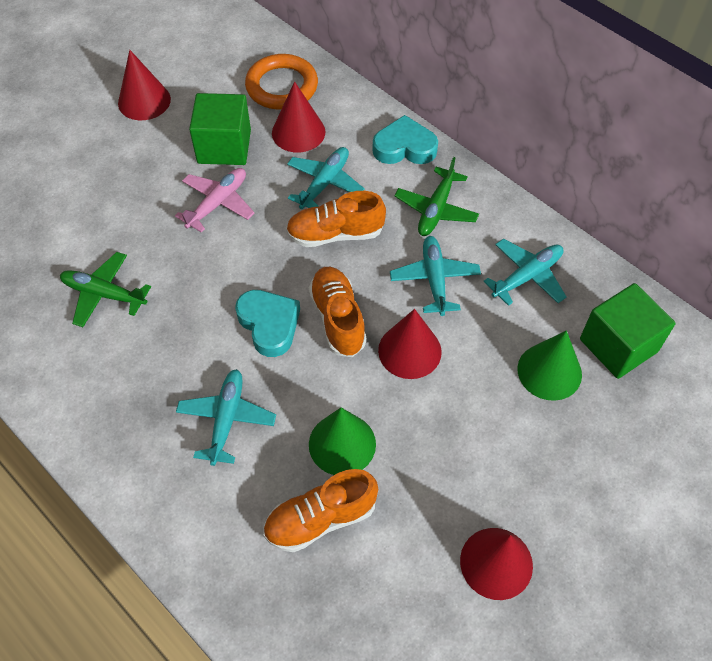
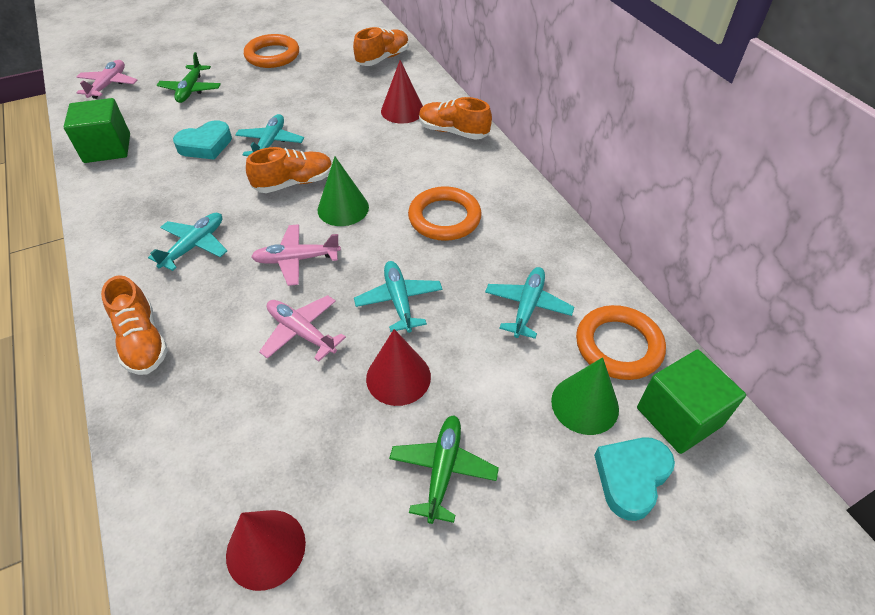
orange ring: [245,54,318,110] = 1 -> [244,34,299,68] [408,186,482,241] [576,305,666,380] = 3
orange shoe: [263,469,378,552] [286,191,386,247] [309,267,367,357] = 3 -> [101,275,168,375] [246,147,333,193] [353,27,409,66] [419,97,492,140] = 4
pink plane: [175,168,254,233] = 1 -> [76,60,137,99] [251,224,341,286] [259,295,346,362] = 3
red cone: [118,50,171,120] [272,81,325,153] [378,309,442,379] [460,528,533,600] = 4 -> [226,510,306,591] [366,329,431,406] [381,60,423,124] = 3

